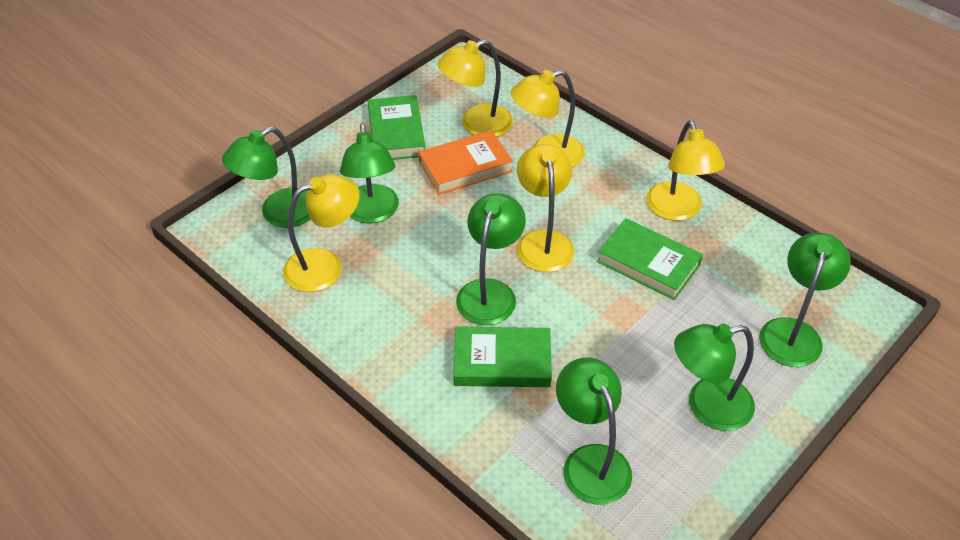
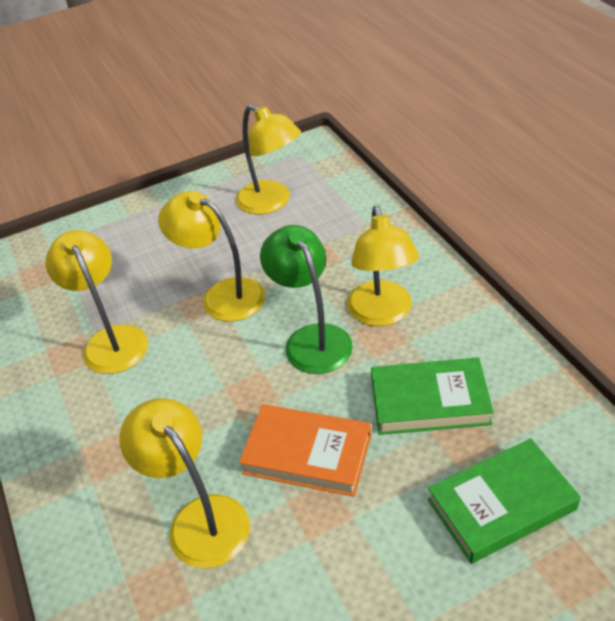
green book: [368,95,425,160] [454,326,552,387] [597,218,703,300] = 3 -> [371,357,494,435] [428,438,581,564] = 2
green lamp: [222,127,310,228] [340,123,399,223] [456,193,526,325] [556,357,632,505] [674,324,755,431] [759,233,851,367] = 6 -> [260,225,353,374] = 1

